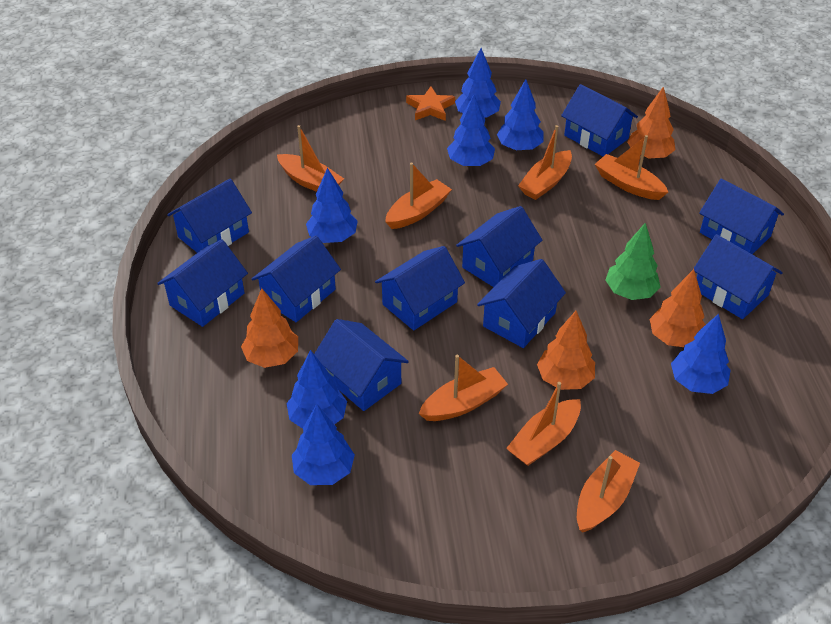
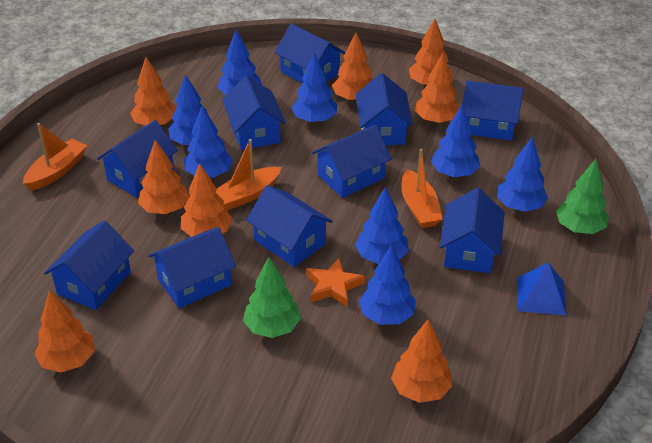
blue pyramid: none = 0 -> [517,262,566,315] = 1
blue tree: [287,350,347,429] [292,404,355,485] [306,168,358,243] [447,95,495,167] [455,48,501,117] [497,79,544,151] [671,314,731,394] = 7 -> [168,74,207,145] [184,106,233,178] [217,30,262,95] [292,52,337,123] [355,187,409,264] [359,245,416,325] [431,105,480,177] [497,137,548,212] = 8
green tree: [605,222,660,300] = 1 -> [243,257,301,338] [556,159,609,234] = 2
orange boat: [277,125,344,192] [385,163,452,229] [419,355,508,421] [506,382,581,466] [518,125,572,200] [577,450,640,533] [595,135,668,200] = 7 -> [23,123,87,191] [216,139,281,211] [401,149,443,228] = 3
orange tree: [241,288,298,368] [537,311,595,390] [627,86,675,159] [650,269,706,347] = 4 -> [34,290,95,373] [130,57,176,126] [138,140,189,214] [181,163,233,237] [332,32,372,102] [391,320,453,403] [409,19,453,86] [415,53,460,124] = 8

